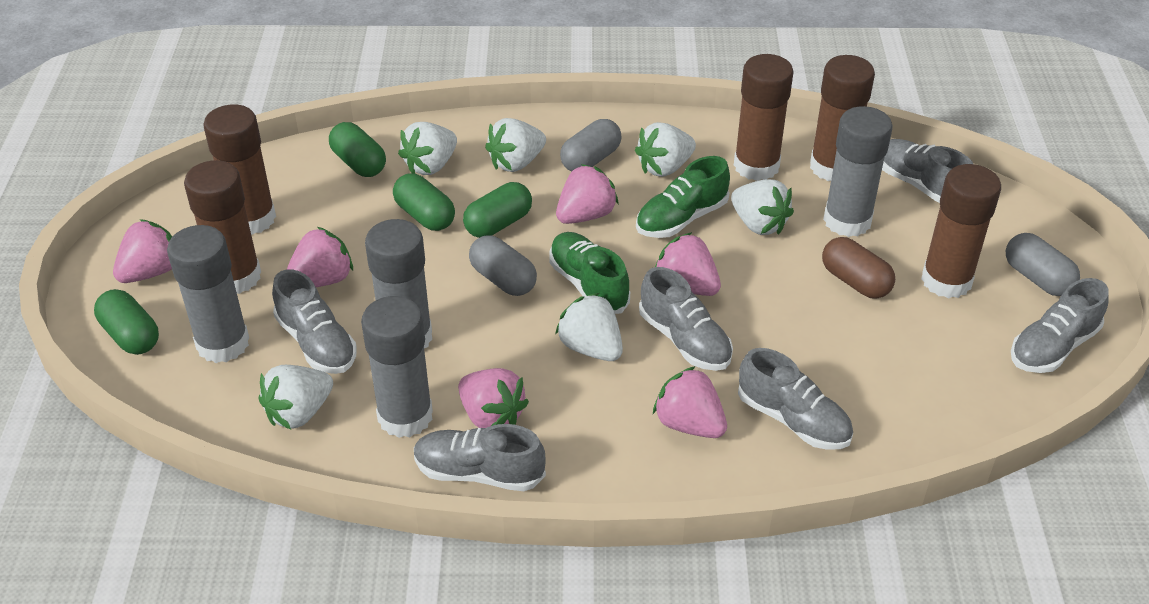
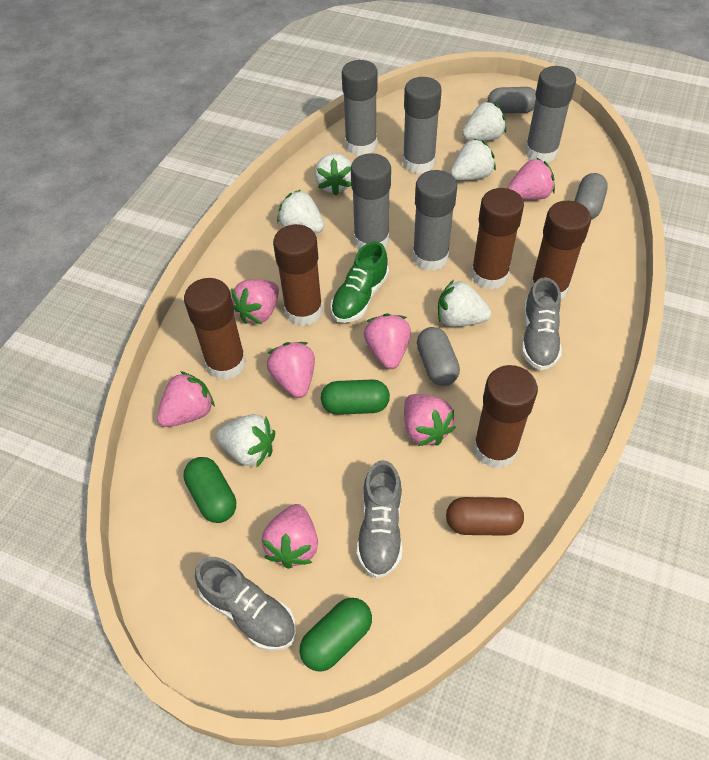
green capsule: [94,289,159,355] [329,122,386,177] [393,173,455,231] [463,182,532,238] = 4 -> [184,457,236,523] [299,598,372,672] [321,380,390,415] = 3
green shoe: [549,232,630,314] [636,156,730,238] = 2 -> [331,242,389,323] = 1
grey glue stick: [167,225,249,363] [361,296,433,438] [365,219,432,348] [823,106,893,237] = 4 -> [342,60,378,156] [351,153,391,249] [403,77,442,174] [413,170,457,271] [525,66,576,163] = 5
grey shoe: [272,269,357,374] [414,424,546,491] [639,267,733,371] [738,348,853,450] [882,139,973,203] [1011,278,1109,373] = 6 -> [195,557,296,651] [357,460,403,579] [522,277,562,370] = 3
pink strawberry: [113,219,172,283] [287,227,353,287] [458,368,529,428] [556,164,619,224] [653,366,727,438] [655,232,721,296] = 6 -> [157,371,215,427] [231,280,279,324] [261,504,318,569] [267,342,315,398] [364,313,411,369] [404,394,456,446] [507,158,555,200] = 7

